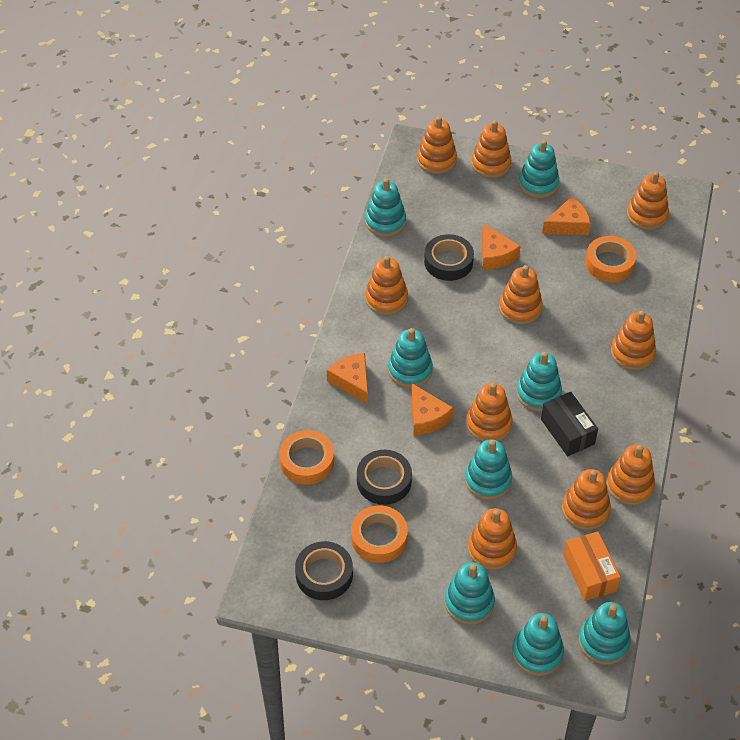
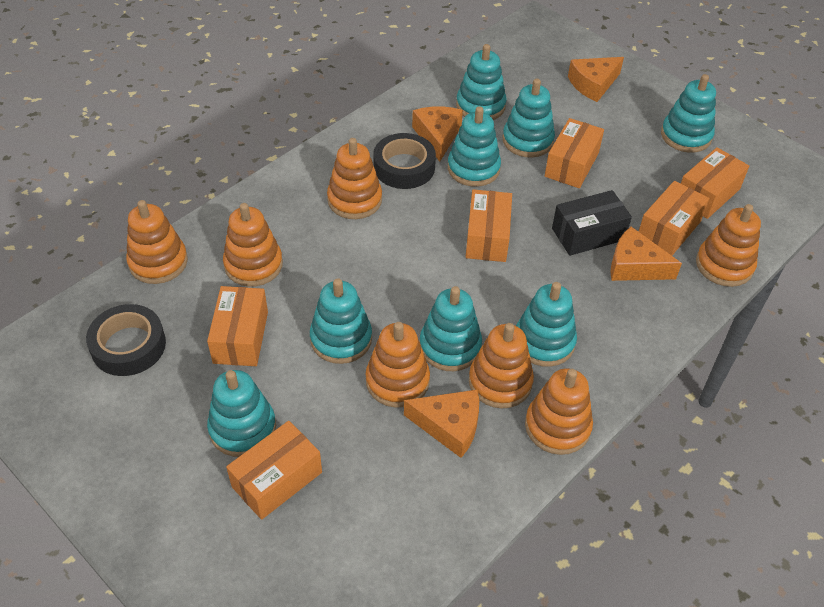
black tape: [295,541,353,600] [357,450,412,505] [424,234,474,281] = 3 -> [86,304,166,376] [373,133,436,189] = 2
orange box: [563,531,621,601] = 1 -> [207,286,268,366] [226,421,322,520] [465,189,512,262] [545,118,604,188] [638,181,709,256] [681,147,749,219] = 6
orange stacking toy: [365,256,408,315] [417,116,457,174] [466,383,512,442] [468,508,517,570] [471,120,511,178] [499,265,543,324] [562,469,611,530] [607,445,655,505] [611,311,656,370] [627,172,669,230] = 10 -> [126,200,188,284] [223,203,283,287] [327,138,382,219] [365,322,430,408] [469,323,534,408] [525,368,593,455] [696,204,761,287] = 7
orange tape: [279,430,334,485] [351,505,408,563] [585,236,636,282] = 3 -> none = 0

